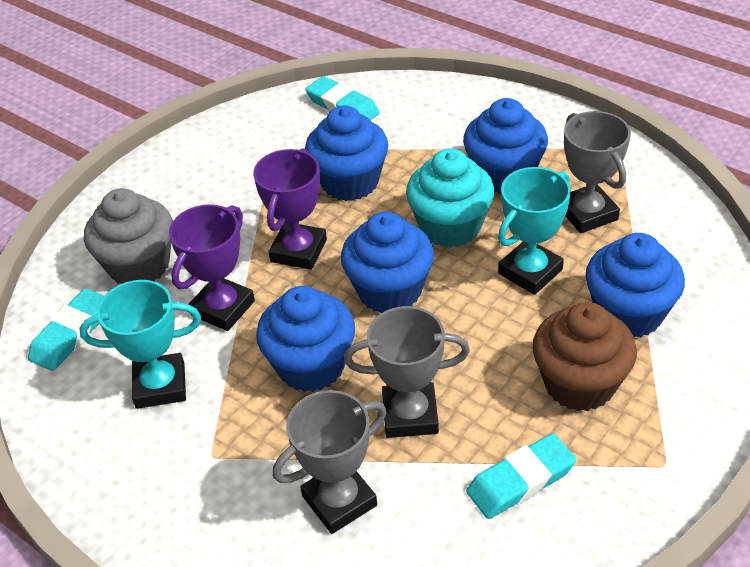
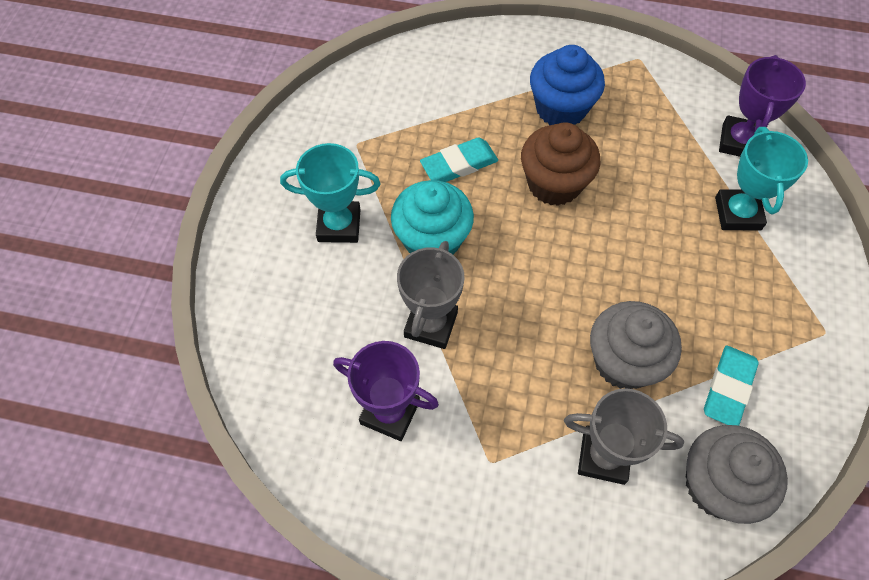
blue cupcake: [256,286,355,392] [305,106,388,201] [341,212,434,313] [463,98,548,194] [585,233,685,338] = 5 -> [530,45,605,125] = 1
grey cupcake: [84,188,173,284] = 1 -> [590,301,682,389] [686,425,788,524] = 2
grey trophy: [273,390,387,534] [344,306,470,438] [564,111,631,233] = 3 -> [397,241,464,349] [564,388,684,485] = 2
turquoise eraser: [28,288,104,371] [305,76,380,120] [466,433,576,519] = 3 -> [420,138,498,182] [704,346,759,426] = 2

